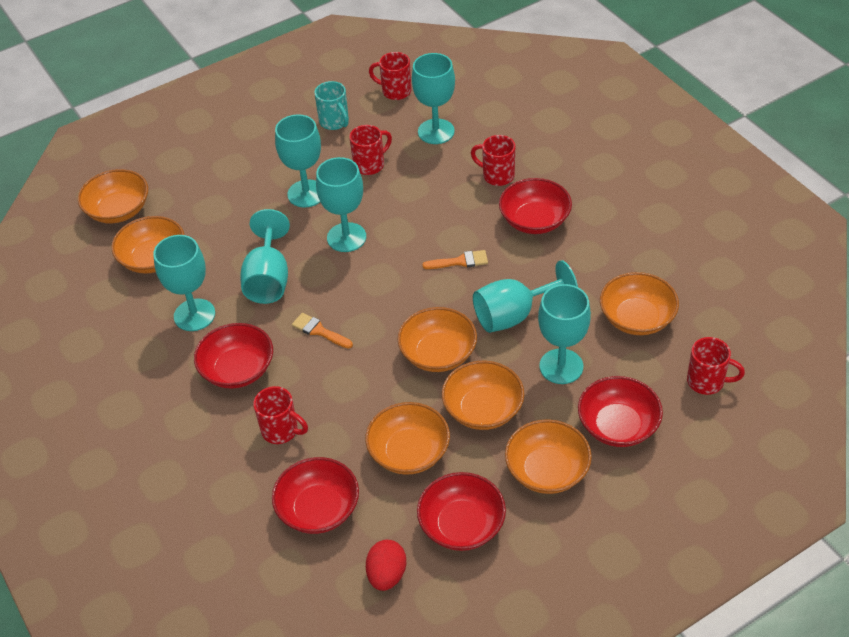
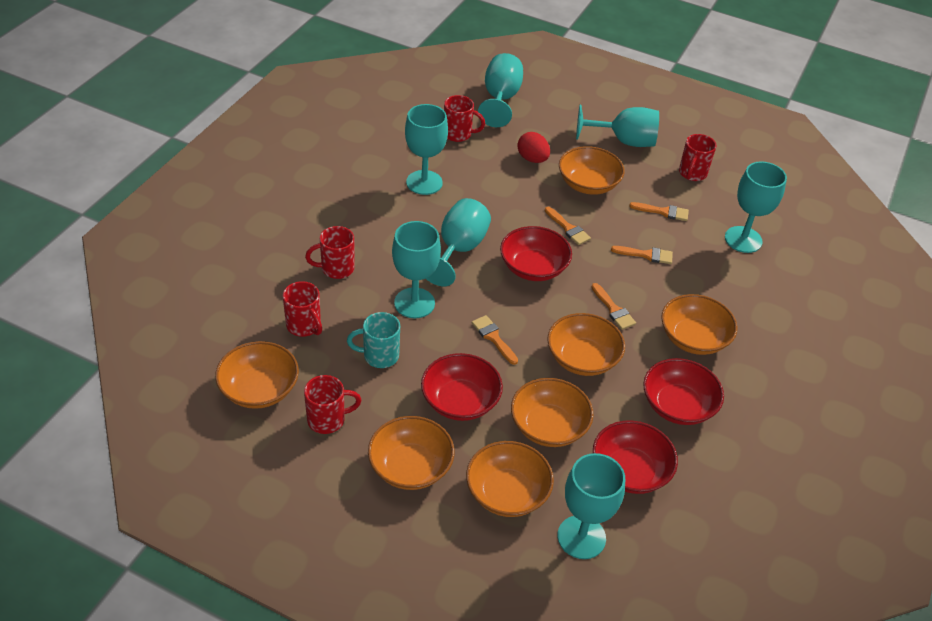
orange brush: [292,313,353,349] [422,250,488,269] = 2 -> [472,315,518,365] [545,207,591,245] [591,283,636,330] [611,246,673,264] [629,202,689,221] = 5
red bowl: [194,323,273,389] [272,457,359,534] [417,472,506,551] [499,178,572,234] [578,376,663,447] = 5 -> [421,353,503,421] [500,226,572,281] [593,420,678,494] [643,358,724,425] = 4

